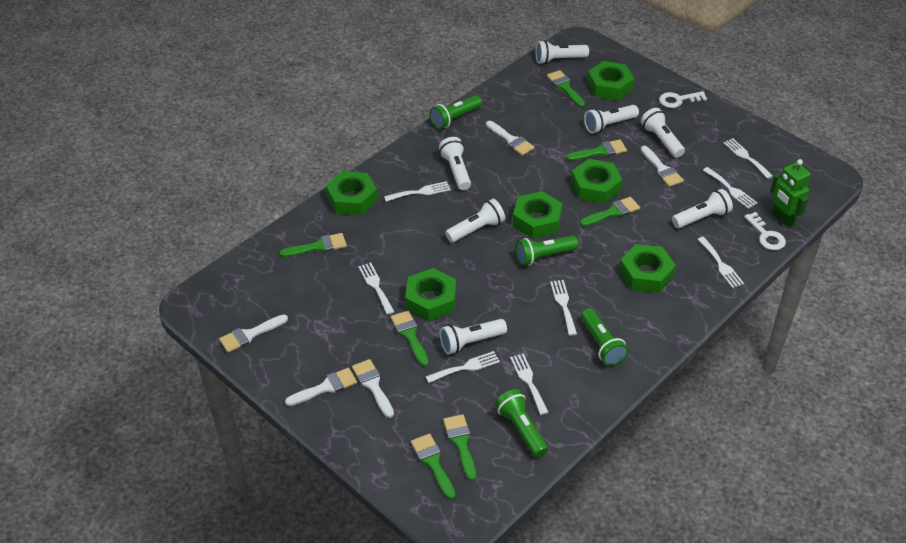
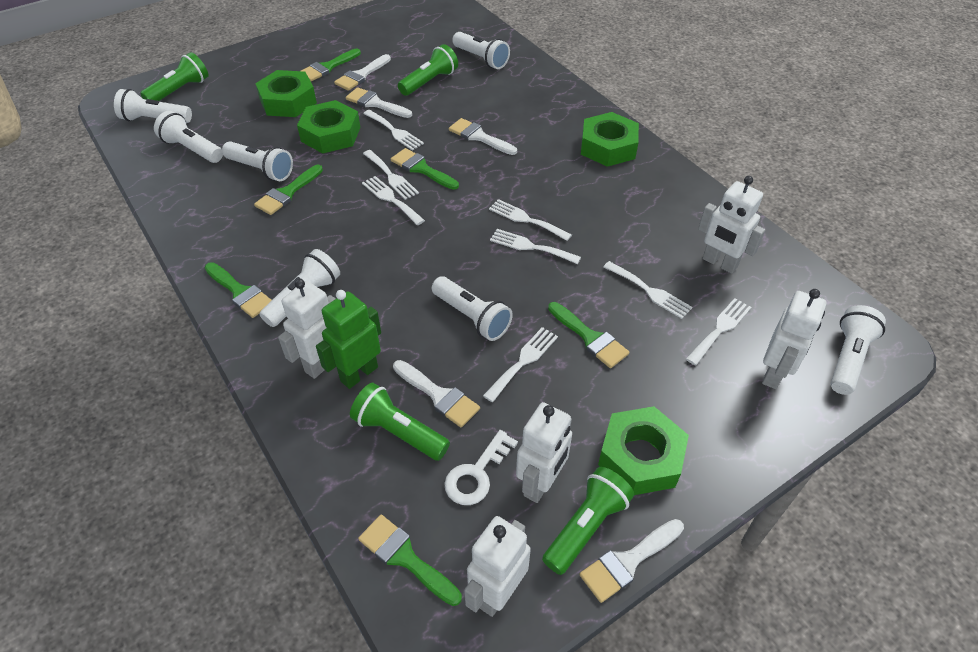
green brush: [279,233,347,257] [391,311,429,366] [411,434,455,499] [443,414,476,481] [547,70,585,107] [566,140,627,161] [580,197,640,226] = 7 -> [204,262,272,318] [254,165,323,215] [301,49,361,82] [358,515,462,606] [391,148,459,190] [548,302,629,368] = 6
green nut: [326,171,378,215] [405,268,456,321] [513,191,562,239] [571,159,622,204] [587,61,635,101] [619,244,676,293] = 6 -> [255,70,317,117] [297,100,361,153] [581,112,639,167] [598,406,689,495] = 4
white key: [659,91,707,108] [744,212,786,250] = 2 -> [444,430,518,505] = 1
white robot: none = 0 -> [278,279,336,379] [464,516,531,617] [516,402,572,503] [698,176,765,274] [762,289,827,389] = 5

